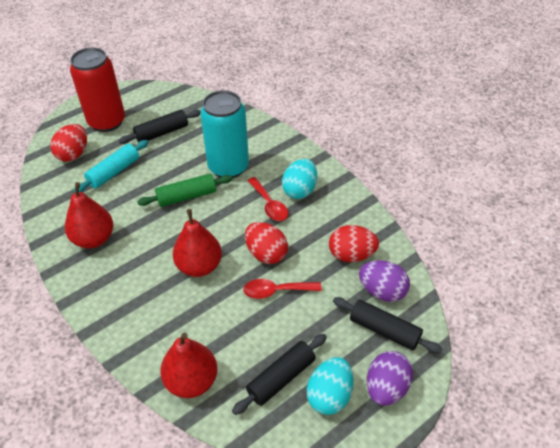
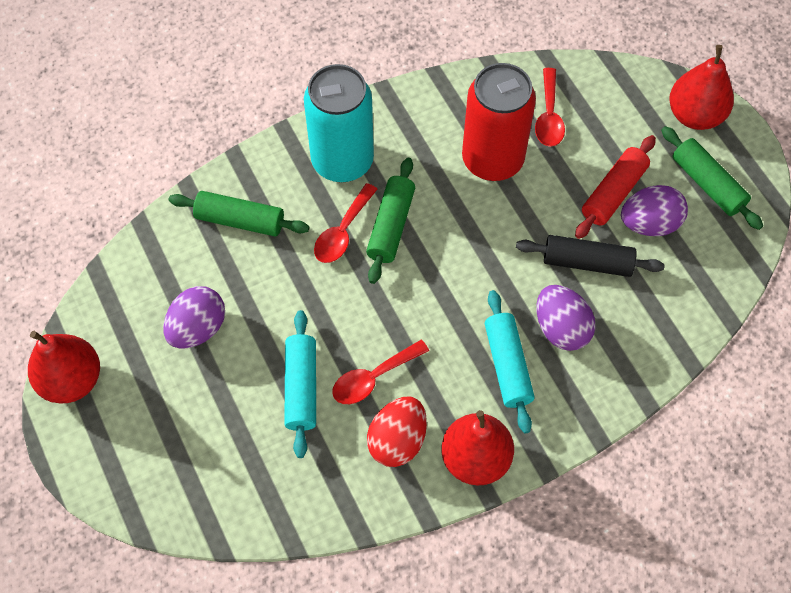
black rolling pin: [118,110,201,144] [232,334,327,415] [333,297,442,354] = 3 -> [516,235,665,277] = 1
green rolling pin: [137,174,233,207] = 1 -> [169,191,309,237] [366,158,415,284] [661,126,763,230] = 3
purple egg: [359,260,410,302] [367,351,413,406] = 2 -> [163,286,225,349] [536,285,596,351] [621,185,688,236] = 3
red egg: [50,124,87,162] [245,222,288,264] [329,225,379,262] = 3 -> [367,397,427,467] = 1
red rolling pin: none = 0 -> [575,135,656,239] = 1
red spoon: [243,279,322,299] [247,177,288,221] = 2 -> [314,183,377,263] [332,340,429,404] [535,68,565,147] = 3
turquoise egg: [282,159,317,199] [307,357,353,415] = 2 -> none = 0
turquoise rolling pin: [73,140,148,193] = 1 -> [284,310,316,458] [485,290,535,433] = 2

